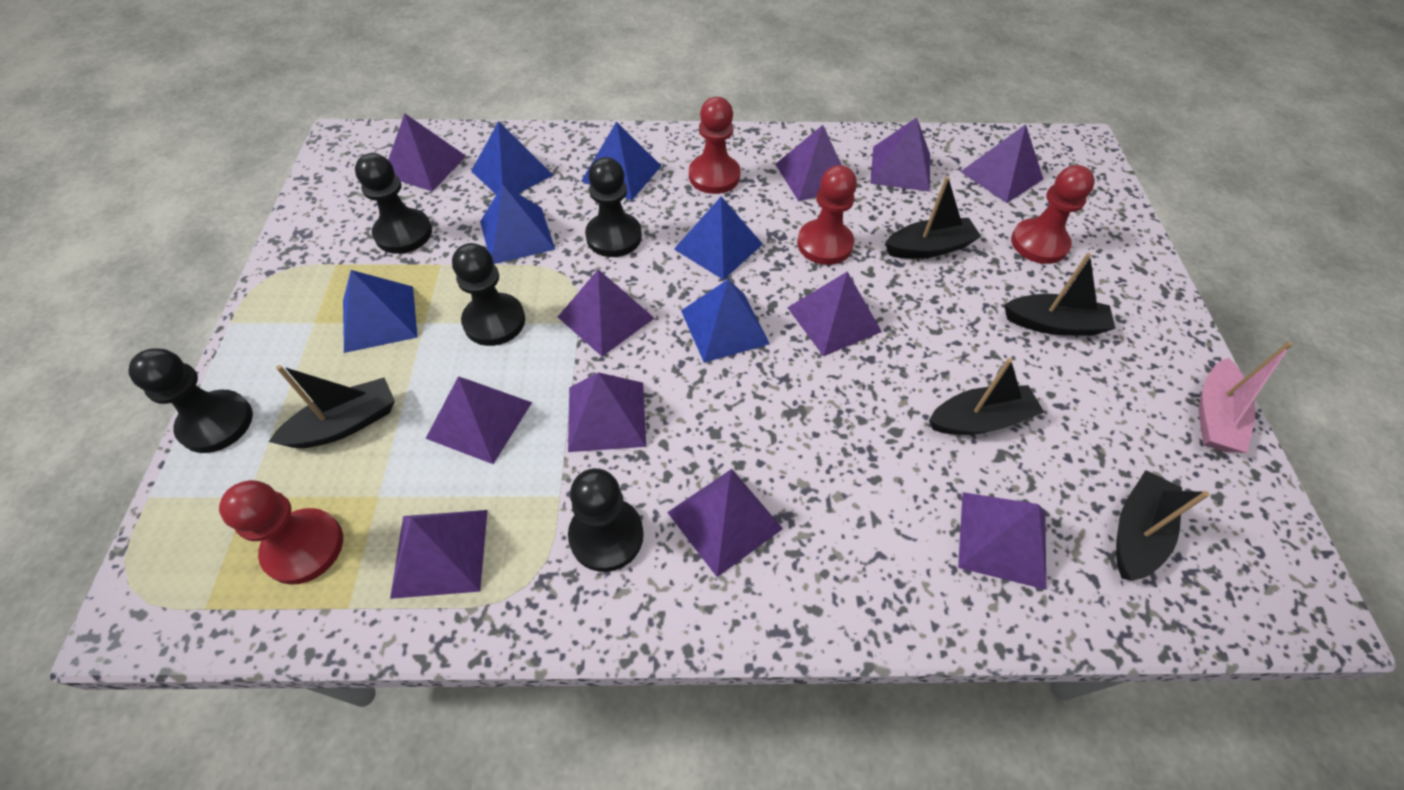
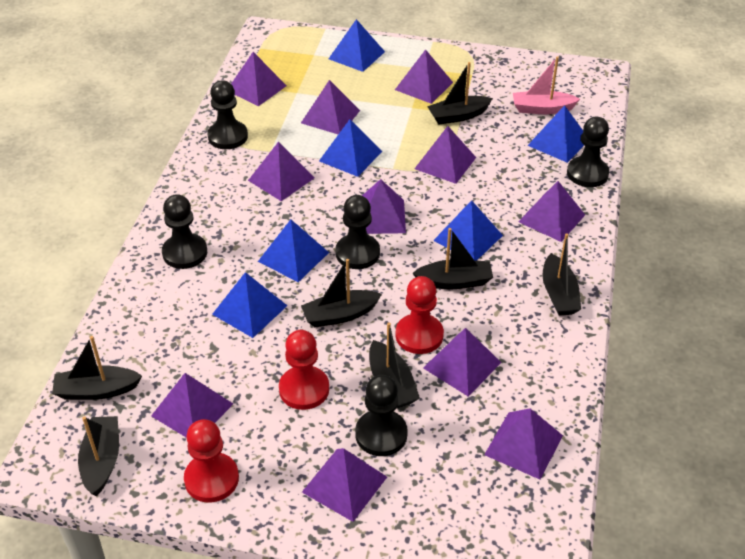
black boat: [269,365,395,448] [885,177,982,259] [929,358,1044,435] [1004,253,1116,336] [1116,470,1210,581] = 5 -> [52,336,142,400] [78,416,119,496] [301,259,382,327] [369,322,420,408] [412,228,493,289] [427,62,493,124] [542,233,581,316] = 7
red pawn: [219,480,343,585] [689,97,741,194] [797,165,857,265] [1011,165,1095,264] = 4 -> [184,419,239,503] [279,330,329,410] [396,276,444,354] = 3

